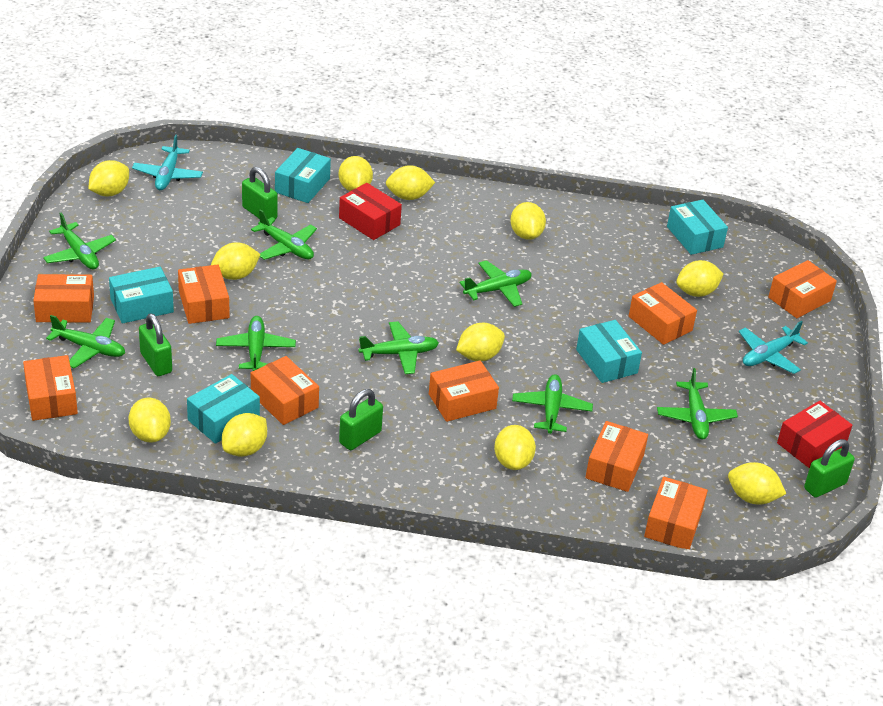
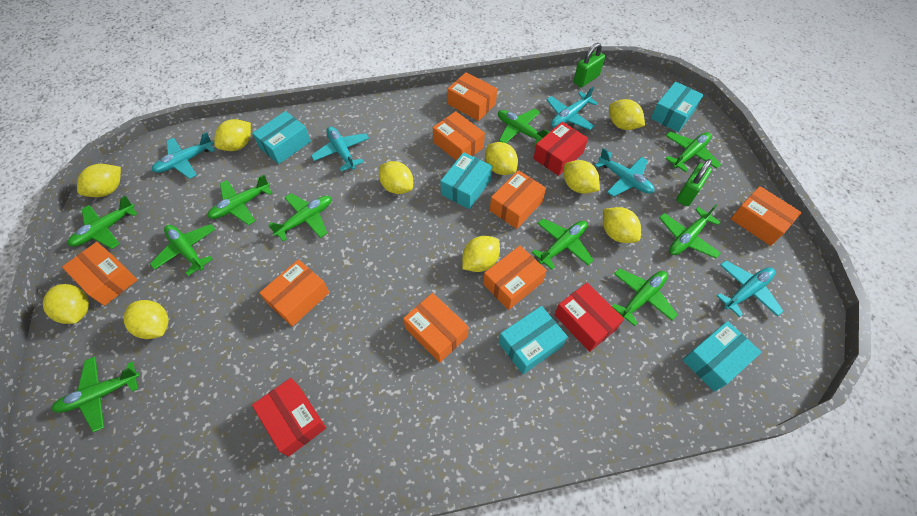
green padlock: [139,313,172,376] [242,167,278,219] [339,389,383,450] [804,439,855,498] = 4 -> [573,43,605,88] [676,159,712,206] = 2
green plane: [43,213,116,270] [46,315,125,369] [216,316,296,371] [251,209,317,260] [359,321,439,374] [460,260,532,307] [512,374,593,434] [657,368,738,439] = 8 -> [52,357,140,432] [68,196,137,249] [150,224,216,276] [207,175,272,225] [269,193,331,241] [498,109,549,146] [532,219,593,270] [612,268,678,326] [659,205,721,258] [665,132,721,172] = 10
orange box: [23,355,78,421] [33,274,94,323] [178,265,230,324] [251,356,319,425] [429,360,499,422] [585,421,648,492] [629,282,697,345] [644,477,708,549] [768,260,837,318] = 9 -> [62,242,137,306] [259,259,329,327] [403,293,468,363] [433,111,485,161] [447,72,497,121] [483,246,547,310] [490,170,546,229] [731,186,802,246] = 8
red box: [339,183,402,240] [777,401,852,468] = 2 -> [252,378,326,457] [533,122,588,176] [554,283,624,352] = 3
turquoise plane: [132,134,203,190] [739,321,808,374] = 2 -> [152,132,215,179] [311,126,369,172] [546,87,598,130] [595,148,654,197] [717,260,784,317] = 5
yellow lemon: [89,160,129,196] [129,398,171,443] [211,242,261,280] [222,413,267,457] [339,156,373,191] [386,165,435,200] [456,323,505,361] [494,425,536,470] [510,202,546,240] [676,260,724,297] [728,462,786,504] = 11 -> [43,284,89,324] [77,164,121,197] [124,300,169,339] [214,119,251,151] [379,161,413,194] [462,236,500,272] [485,142,518,175] [564,160,600,193] [603,207,641,243] [609,99,645,130] = 10

